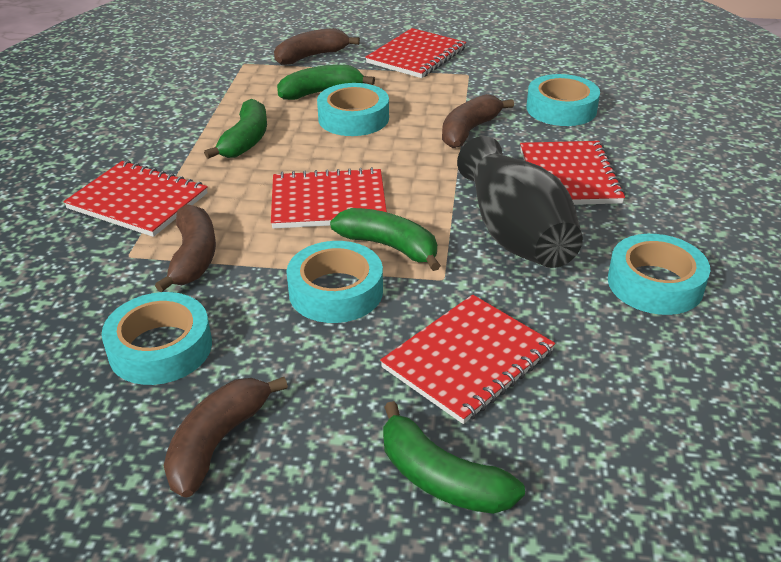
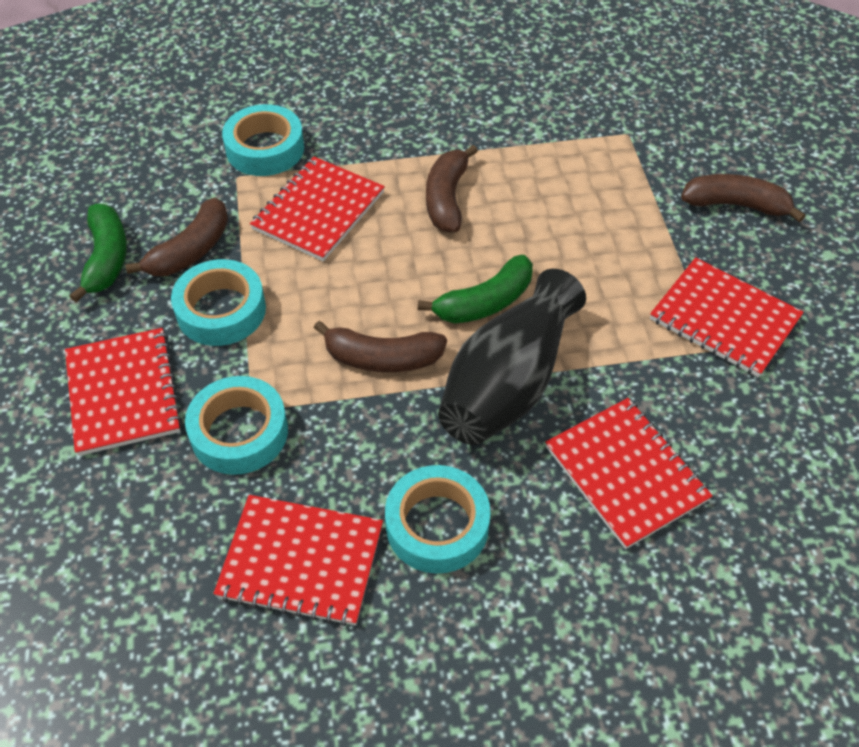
green banana: [204,99,267,159] [277,65,375,100] [330,208,441,271] [383,401,525,514] = 4 -> [69,204,127,303] [418,255,533,324] = 2
turquoise tape: [102,292,212,385] [286,241,383,323] [317,83,389,136] [526,74,600,126] [608,234,710,315] = 5 -> [171,259,266,346] [185,376,288,475] [222,104,304,176] [385,465,491,574] = 4

